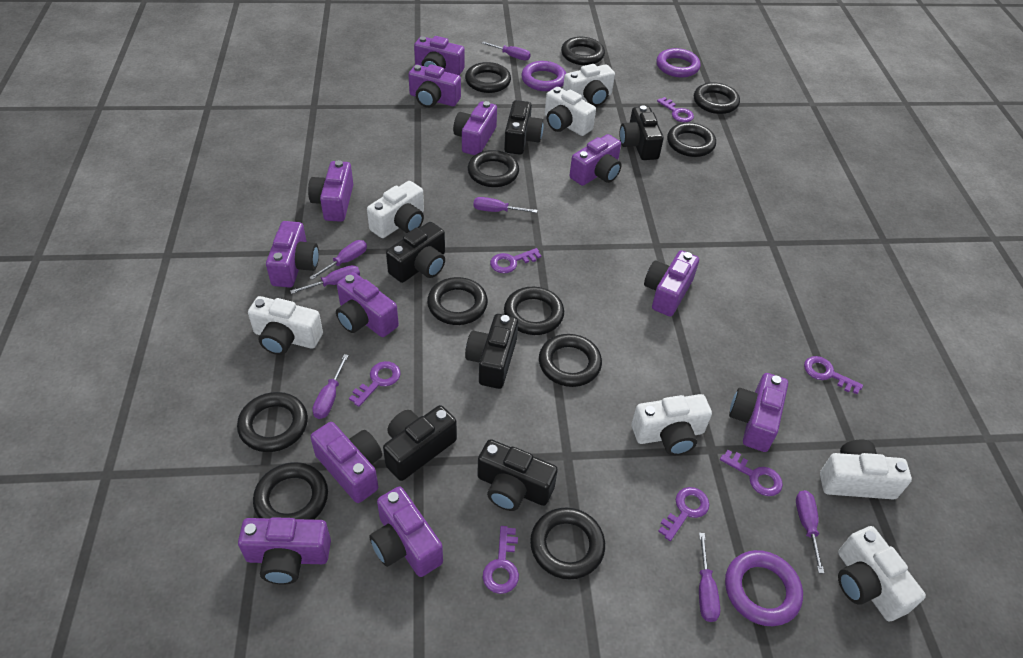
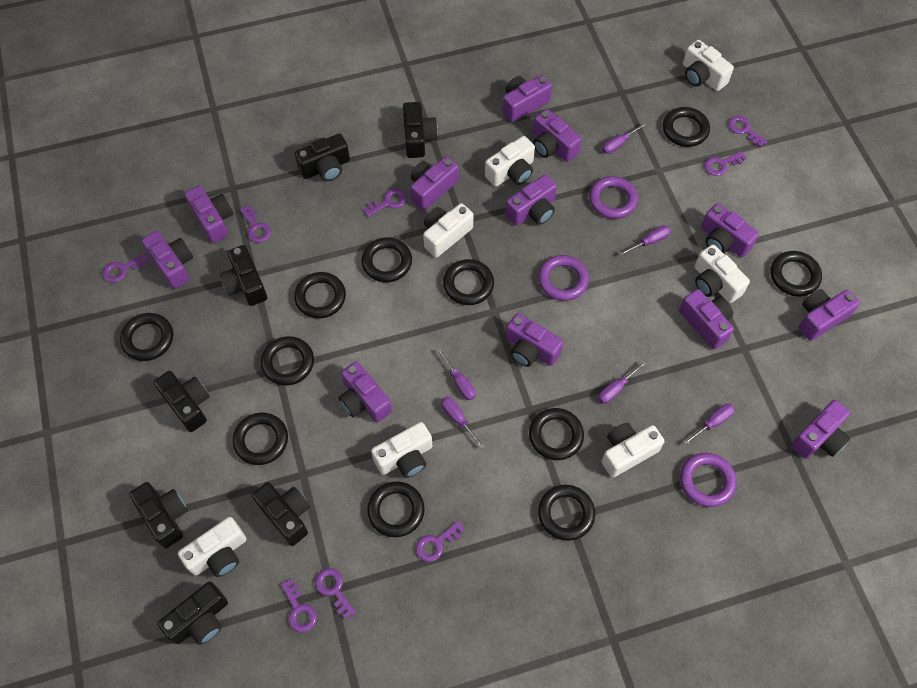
black camera: [383,405,457,481] [386,222,445,283] [465,314,518,389] [477,439,558,511] [504,100,543,155] [620,105,664,160] = 6 -> [129,482,188,548] [153,371,210,432] [158,582,228,645] [220,245,267,306] [252,482,310,546] [294,134,350,181] [403,102,438,158] = 7
purple key: [349,361,401,407] [483,526,519,594] [490,248,541,273] [657,97,694,122] [658,487,710,541] [720,450,783,496] [804,356,863,394] = 7 -> [103,253,149,283] [240,206,271,243] [281,579,317,633] [315,568,356,619] [363,189,407,217] [416,521,465,562] [704,151,746,176] [728,116,768,147] = 8
purple screwdriver: [290,265,360,294] [309,240,367,280] [312,354,349,419] [473,197,537,213] [482,41,531,60] [699,533,720,622] [796,490,824,574] = 7 -> [437,348,476,400] [441,397,485,449] [598,361,647,404] [602,122,647,154] [619,225,671,256] [683,404,735,445] = 6

